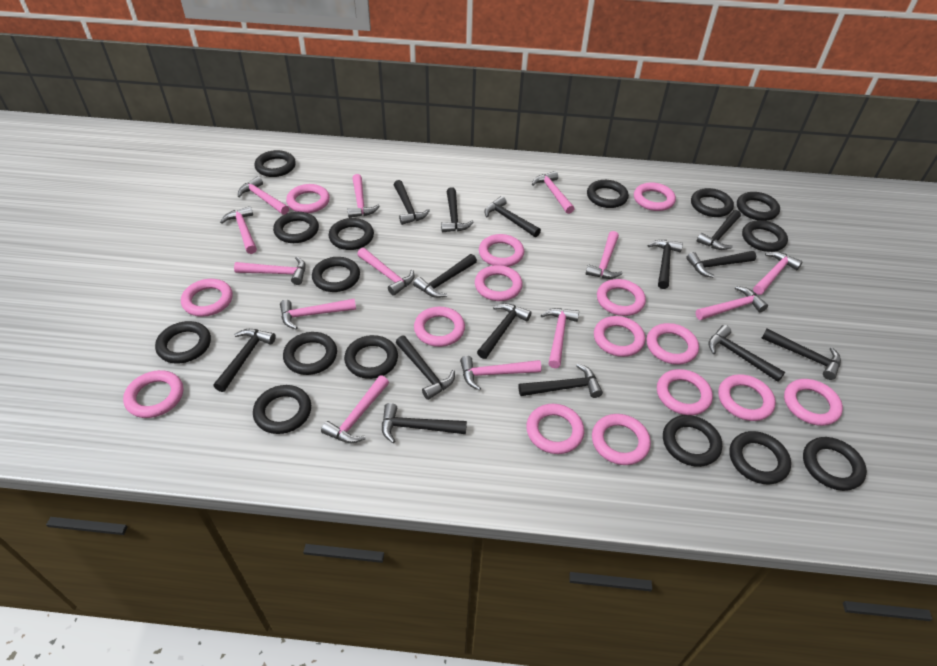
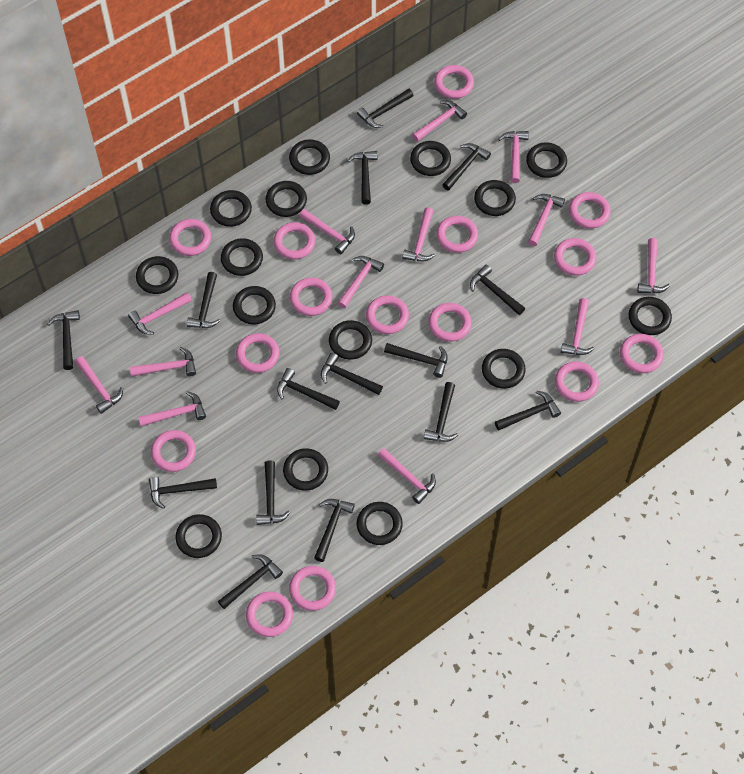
black hammer: [213,329,276,392] [382,403,467,443] [394,180,430,225] [396,336,455,400] [413,254,477,298] [441,187,474,232] [477,303,532,359] [484,196,541,237] [518,363,603,398] [648,240,683,289] [686,251,756,278] [697,210,741,250] [708,325,785,382] [762,329,841,380] = 14 -> [48,310,80,370] [149,477,217,509] [187,272,220,328] [218,554,283,609] [256,461,290,525] [277,368,340,410] [314,499,355,562] [321,352,383,395] [347,151,377,205] [357,89,414,128] [384,343,448,378] [424,382,458,442] [442,143,491,191] [470,265,525,315] [495,391,561,431] = 15

